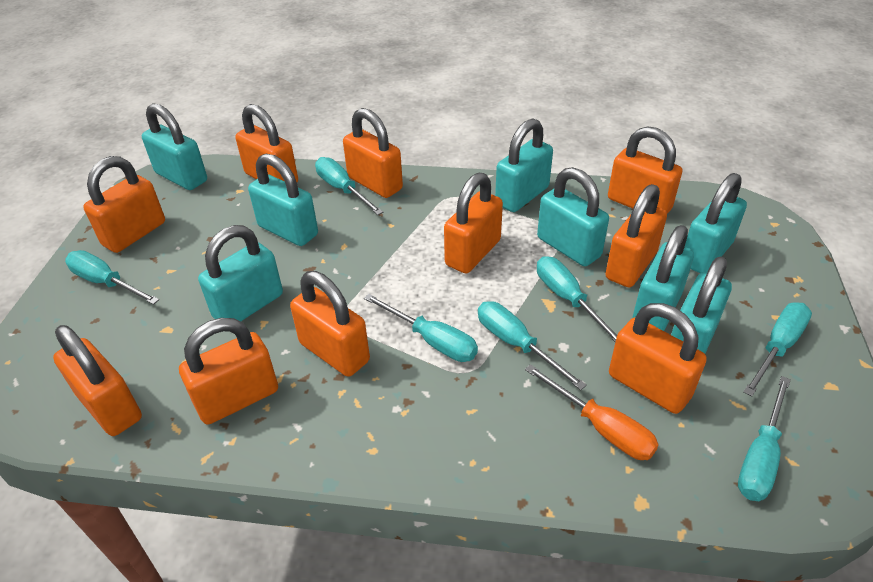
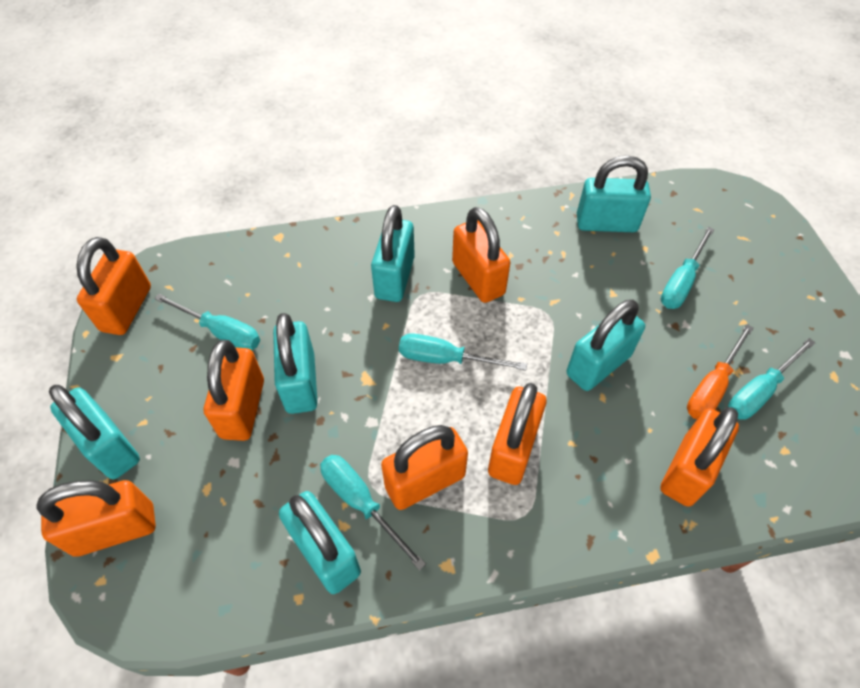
orange padlock: [53,325,142,436] [83,156,165,253] [179,318,278,425] [235,104,298,182] [290,271,370,377] [343,108,403,198] [444,173,503,273] [605,184,667,287] [608,126,682,214] [609,303,707,414] = 10 -> [36,480,156,557] [76,237,151,335] [204,340,264,441] [381,425,468,510] [452,207,510,303] [488,383,547,485] [660,407,739,507] = 7
turquoise padlock: [142,103,207,190] [198,225,283,321] [248,154,318,246] [495,118,553,212] [537,167,609,266] [632,225,694,331] [671,256,732,354] [685,173,747,273] = 8 -> [49,385,140,479] [273,313,318,414] [279,491,361,594] [371,205,415,302] [567,299,645,391] [577,155,651,232] = 6
turquoise screwdriver: [65,250,159,305] [315,157,383,215] [364,294,478,362] [478,301,587,390] [537,256,617,342] [738,376,791,501] [743,302,812,396] = 7 -> [154,294,260,350] [320,455,426,571] [399,333,527,371] [661,227,714,309] [728,338,816,420] = 5

